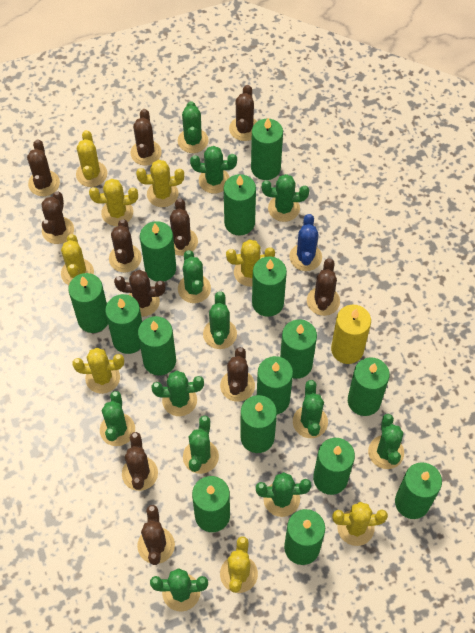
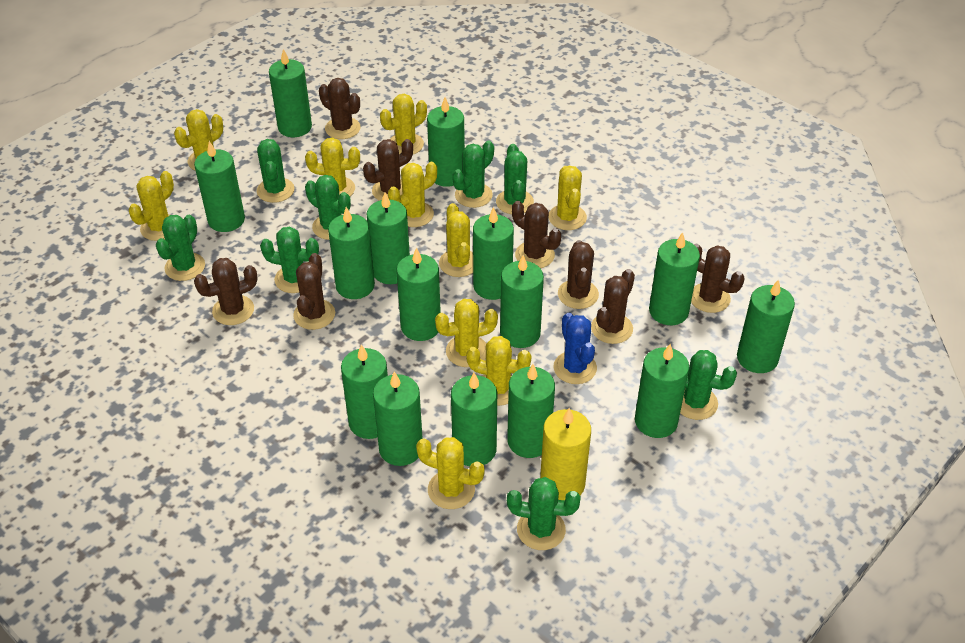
brown cactus: [27,139,60,196] [41,191,74,244] [109,219,142,273] [114,270,166,317] [122,432,158,491] [131,109,162,166] [137,505,175,565] [170,198,198,256] [220,347,255,402] [229,85,257,141] [307,258,340,316] = 11 -> [194,258,258,325] [293,253,335,330] [319,78,361,139] [363,139,413,201] [512,201,561,268] [558,240,599,309] [591,269,635,344] [691,244,745,313] = 8
green cactus: [100,391,135,446] [150,568,208,612] [152,371,204,416] [178,101,209,153] [178,250,211,303] [183,415,219,474] [190,146,237,194] [203,291,237,349] [256,472,311,517] [262,174,309,222] [293,380,328,438] [368,414,404,469] = 12 -> [156,215,205,281] [257,139,294,203] [260,226,319,293] [305,175,351,240] [452,141,494,208] [496,144,534,214] [507,477,581,550] [680,350,737,420] = 8
yellow cactus: [61,234,94,285] [72,348,124,394] [76,130,107,187] [89,179,138,226] [136,160,184,207] [220,536,258,593] [226,239,275,286] [332,502,388,546] = 8 -> [128,171,174,241] [174,109,223,171] [305,137,360,196] [380,94,427,154] [388,162,437,227] [416,437,485,509] [435,299,498,367] [439,203,473,277] [466,336,532,406] [549,166,587,230] = 10

